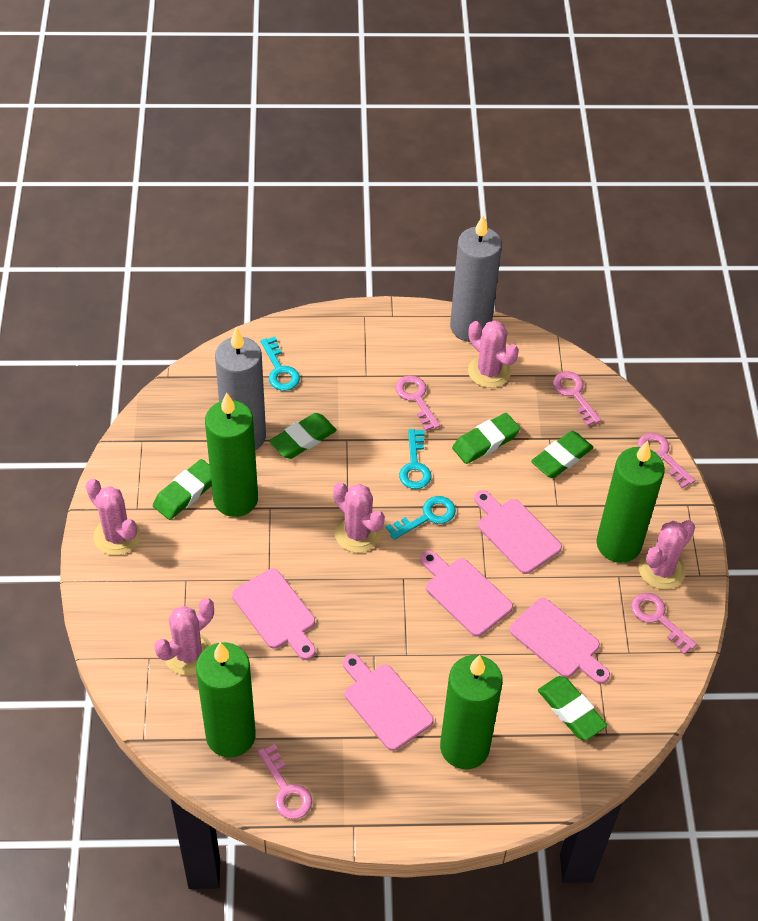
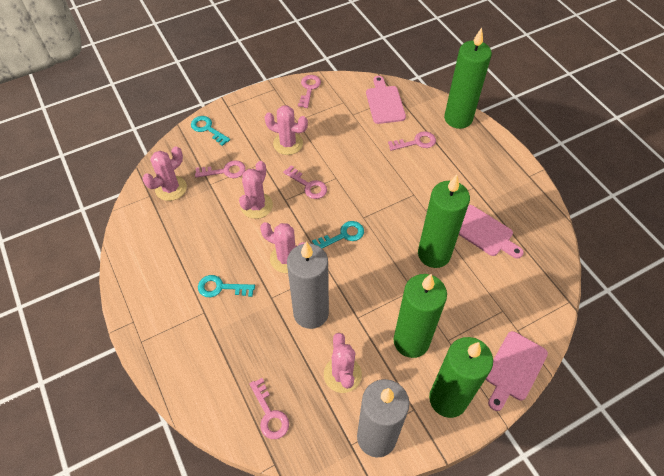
green eraser: [153,459,212,520] [269,413,337,459] [452,413,520,464] [531,431,594,478] [538,676,607,740] = 5 -> none = 0
pink cutting board: [232,569,315,660] [343,654,434,751] [420,551,513,637] [474,490,562,574] [509,598,610,684] = 5 -> [366,76,406,124] [459,205,524,259] [486,331,548,411] = 3

